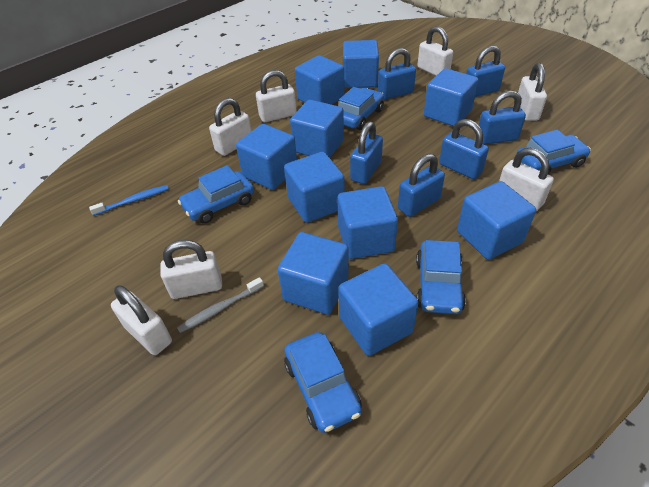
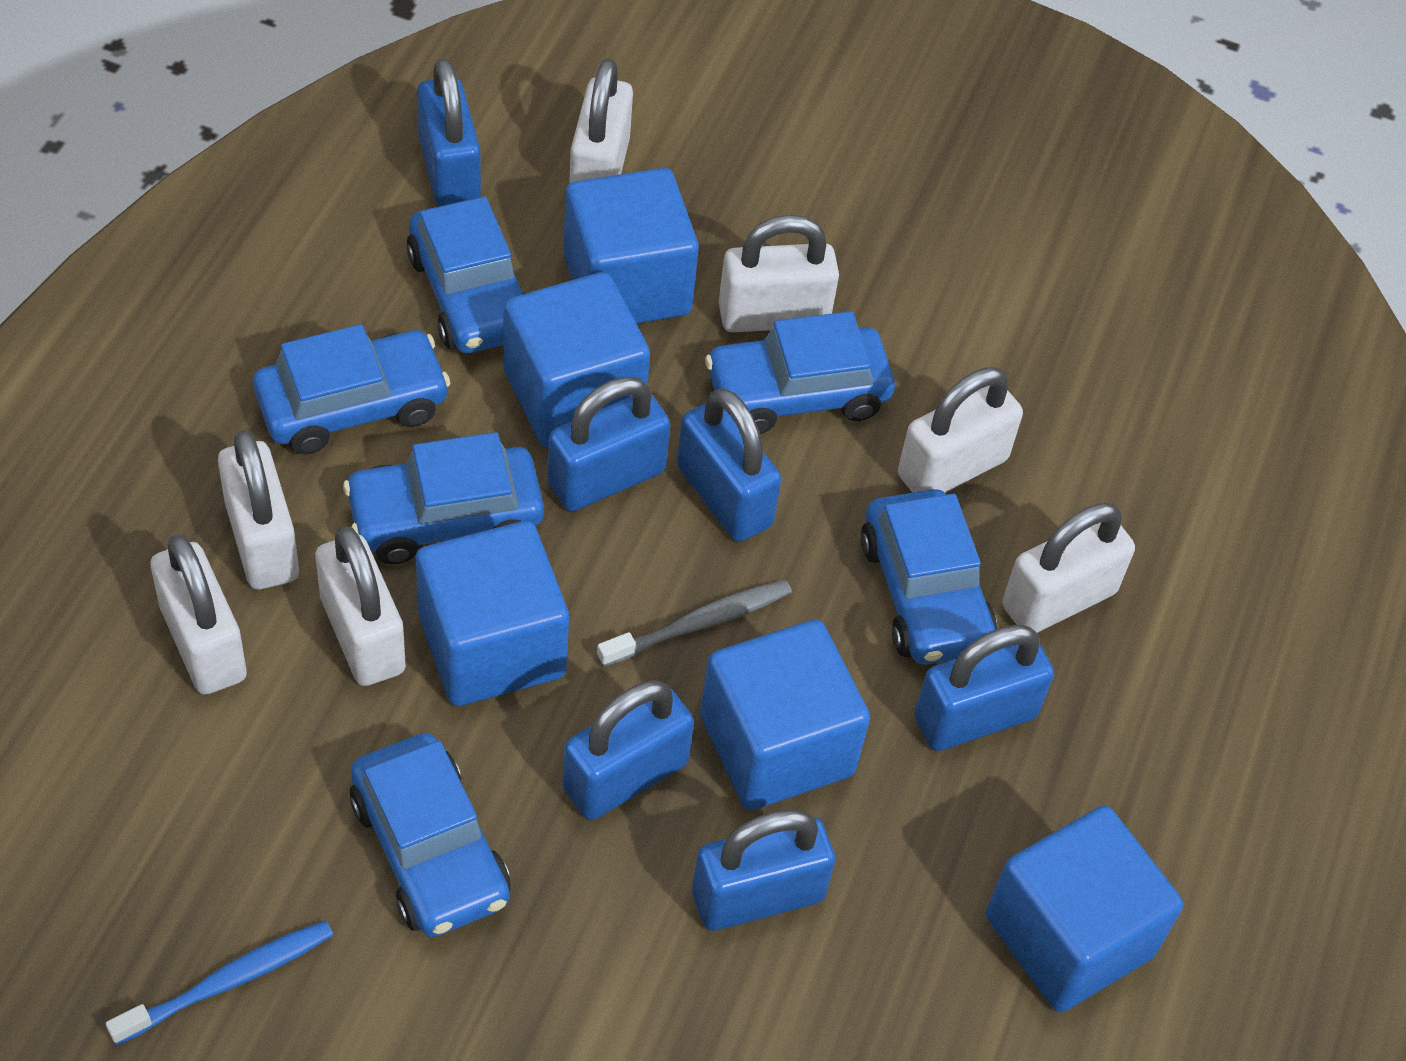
blue car: [178,165,254,224] [284,332,362,433] [338,87,384,130] [416,240,466,314] [517,130,591,174] = 5 -> [253,324,450,455] [343,432,544,564] [350,733,511,937] [406,197,525,353] [705,311,895,434] [861,489,997,665] = 6
blue cube: [236,124,297,190] [278,232,349,315] [284,152,345,223] [290,100,344,158] [295,55,344,105] [337,186,398,259] [338,263,418,356] [343,40,379,88] [424,68,478,126] [457,181,536,260] = 10 -> [416,521,569,706] [503,272,650,447] [563,168,699,324] [700,620,870,810] [986,806,1183,1012] = 5

